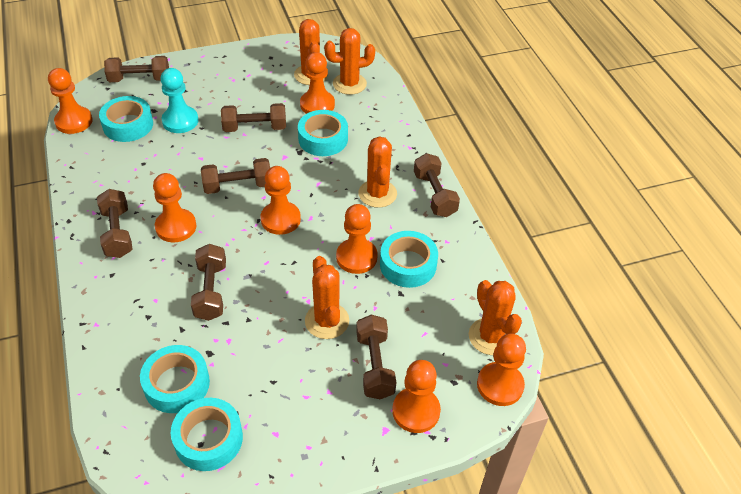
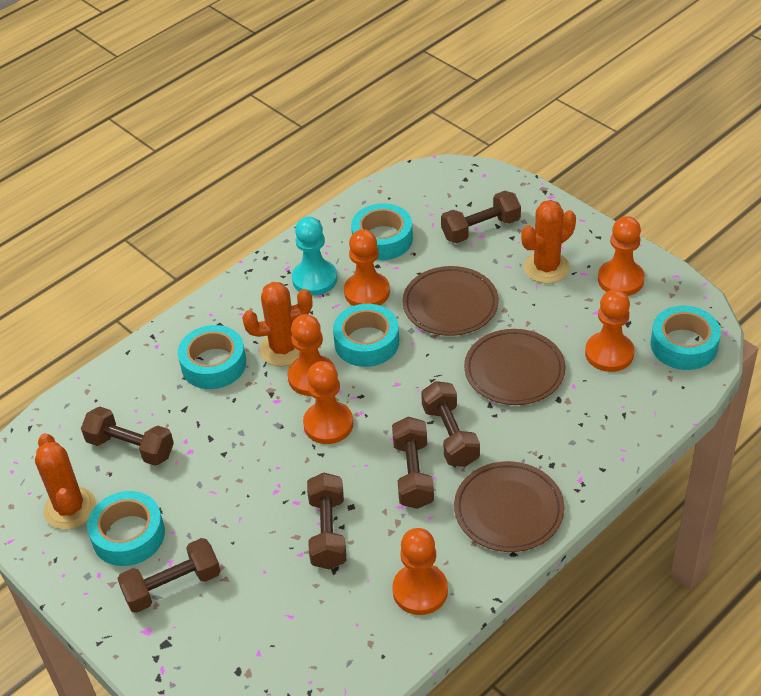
brown dumbbell: [97,189,133,258] [104,56,169,82] [191,244,226,321] [201,158,270,194] [221,103,286,132] [356,315,396,399] [414,153,460,217] = 7 -> [81,407,174,466] [117,538,221,613] [307,473,346,569] [392,417,434,509] [421,381,480,467] [441,191,521,243] = 6
brown plate: none = 0 -> [402,266,499,336] [454,461,564,552] [464,329,566,405] = 3
orange cactus: [294,19,328,85] [305,256,349,339] [324,28,375,95] [358,137,397,208] [469,280,522,355] = 5 -> [35,433,96,530] [242,282,312,366] [521,200,576,284] = 3
orange pawn: [48,68,92,134] [153,173,196,242] [261,166,301,235] [300,52,335,114] [336,204,378,274] [392,360,441,433] [477,334,526,406] = 7 -> [288,314,335,396] [303,361,353,444] [344,229,390,306] [392,528,448,615] [585,290,634,372] [598,216,645,296] = 6

